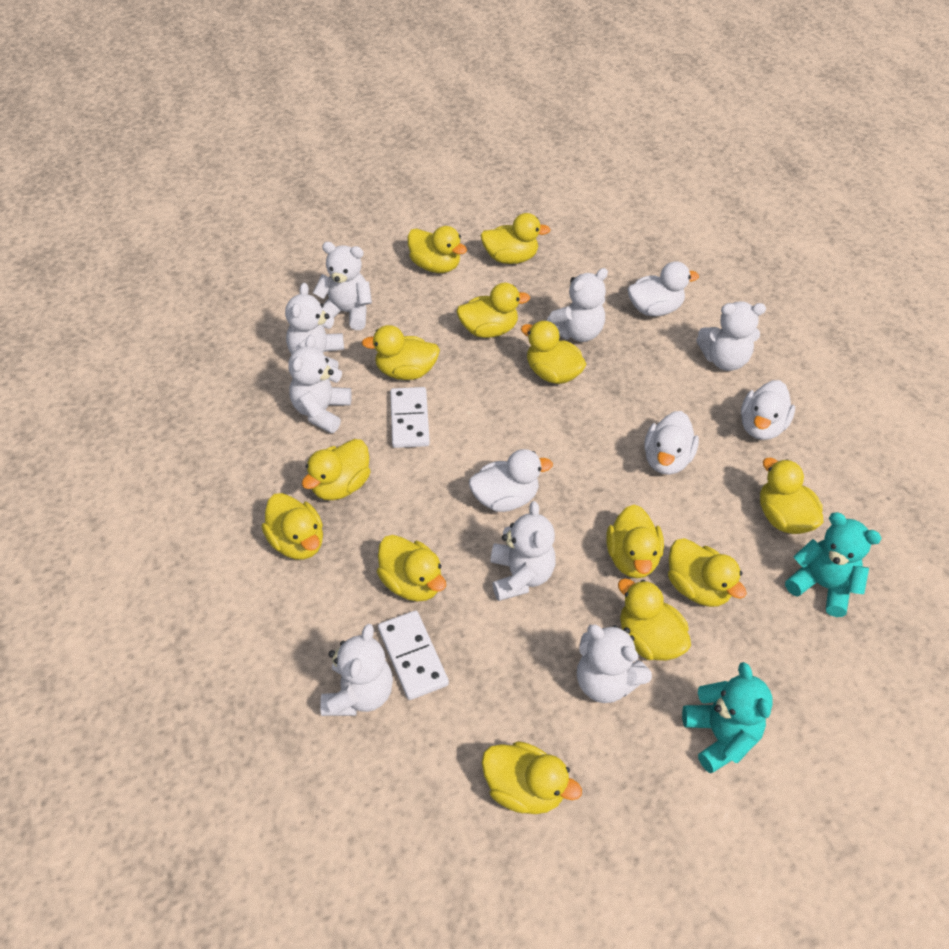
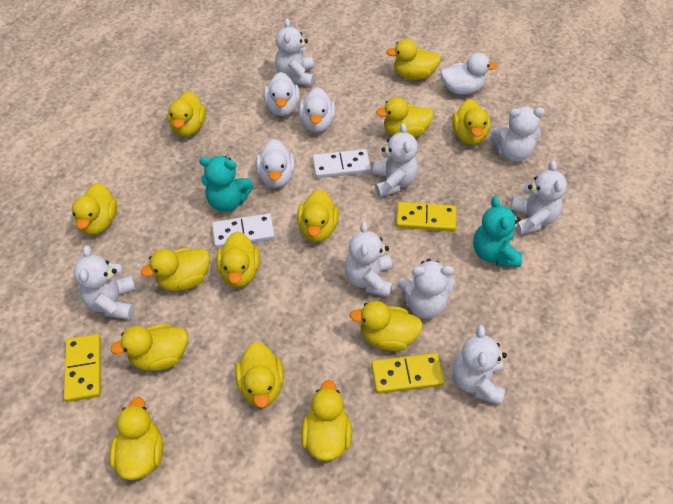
yellow domino: none = 0 -> [64,334,101,402] [371,353,444,394] [396,202,456,232] = 3

